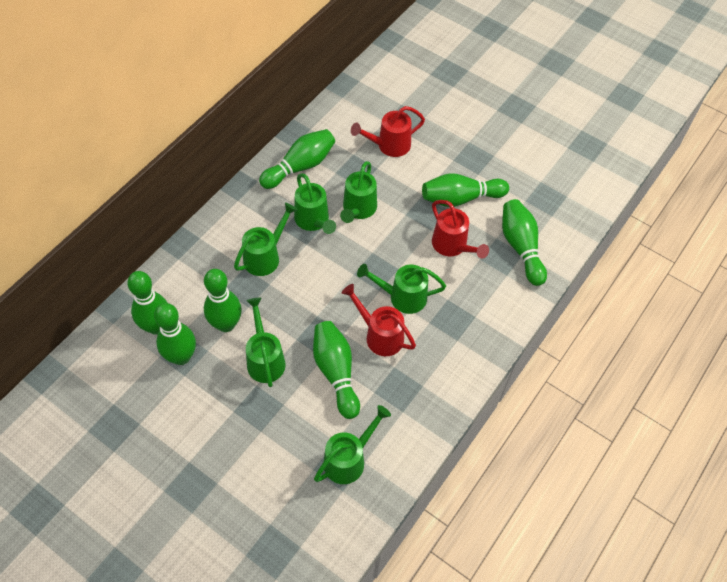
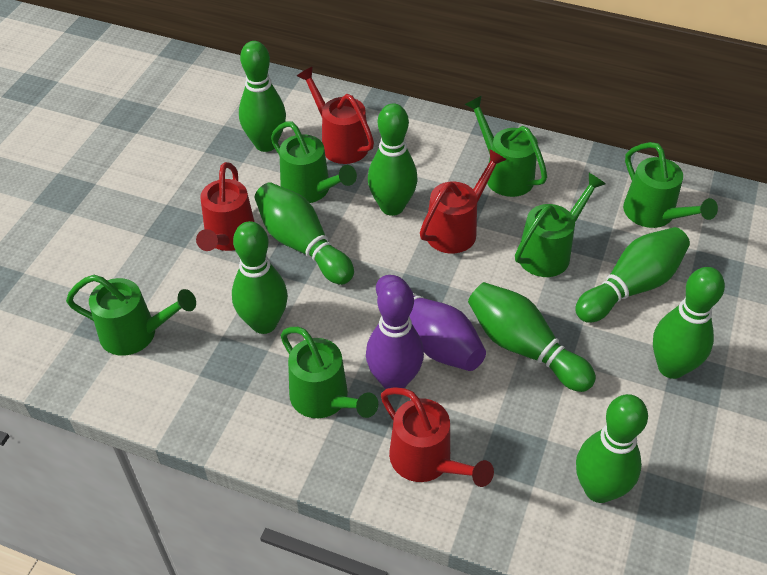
green bowling pin: [127,271,167,335] [154,303,196,365] [204,269,242,332] [259,129,335,189] [313,321,360,419] [422,173,509,207] [502,199,547,286] = 7 -> [232,221,288,334] [239,41,286,152] [255,182,354,285] [368,103,418,216] [468,282,596,392] [575,227,690,323] [576,394,648,503] [653,267,725,379] = 8
purple bowling pin: none = 0 -> [366,280,424,389] [376,275,486,371] = 2
red watering can: [341,284,416,356] [351,106,425,157] [432,200,489,259] = 3 -> [196,162,254,251] [297,67,374,164] [381,387,494,487] [420,149,507,254] = 4

